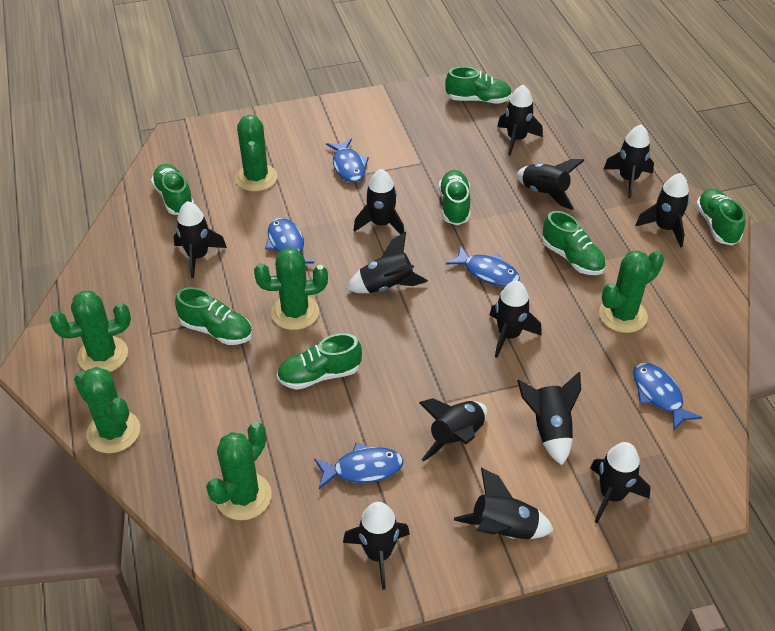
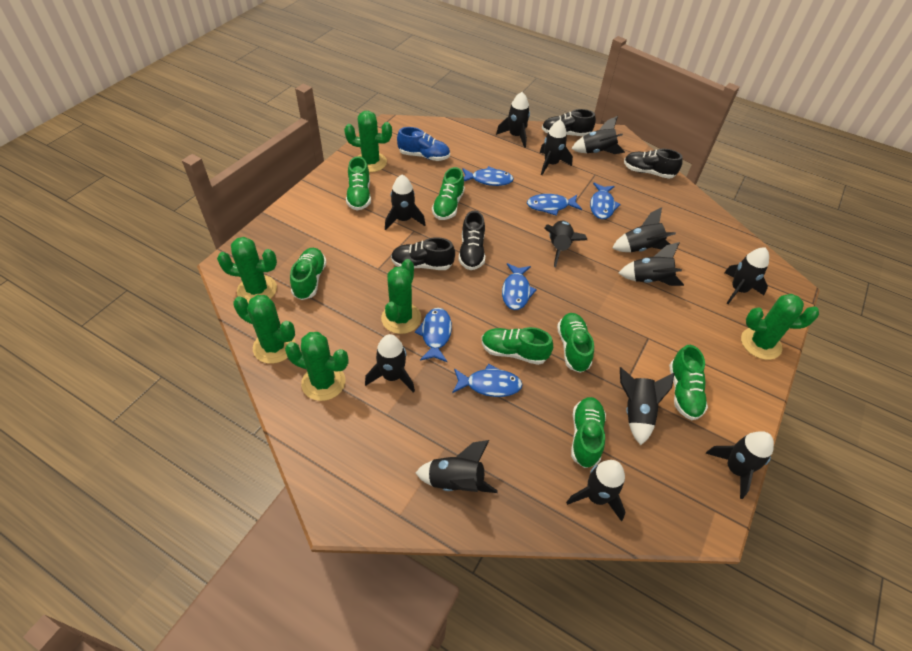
black shoe: none = 0 -> [391,237,455,270] [458,211,485,270] [542,109,596,136] [624,149,683,179] = 4
blue fish: [265,218,314,264] [314,443,403,489] [326,139,369,182] [446,245,520,287] [633,363,702,430] = 5 -> [415,308,452,362] [452,364,523,397] [462,166,514,186] [502,263,537,310] [527,194,582,216] [590,183,621,219] = 6
blue shoe: none = 0 -> [397,127,450,161] = 1

